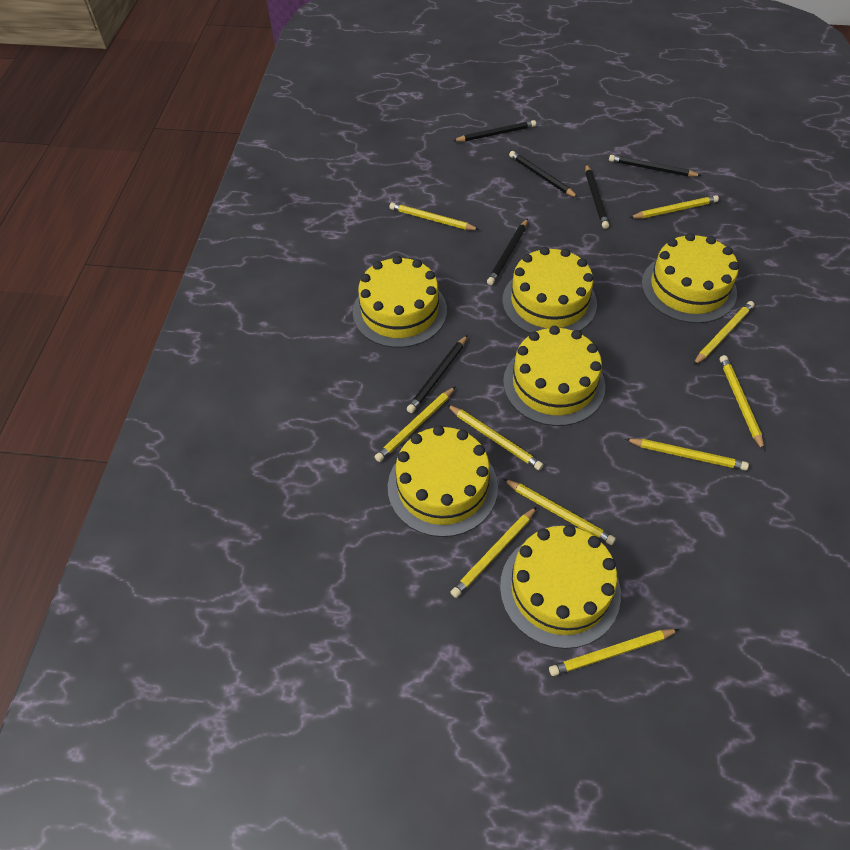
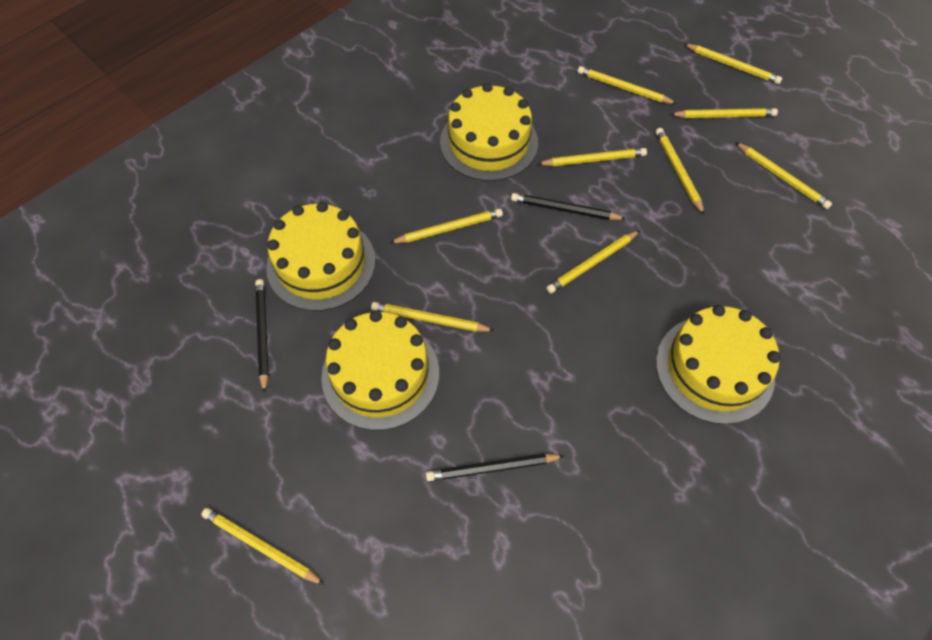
black pencil: [407,335,468,413] [453,120,536,142] [487,219,528,285] [509,151,578,198] [586,164,609,229] [609,155,702,177] = 6 -> [255,279,269,394] [426,454,564,481] [511,193,626,220] = 3
yellow cake: [353,256,447,348] [388,425,498,537] [500,525,621,649] [502,247,597,334] [503,326,605,426] [642,233,739,323] = 6 -> [266,202,375,311] [321,310,439,430] [440,83,538,181] [656,305,781,424] = 4

